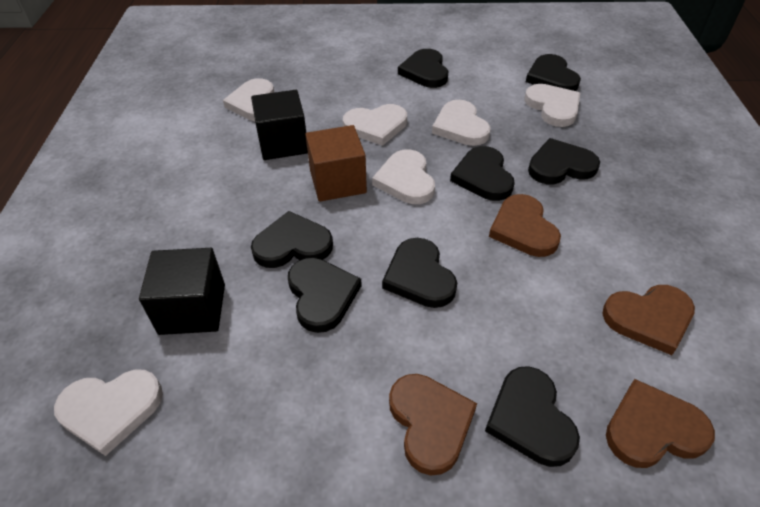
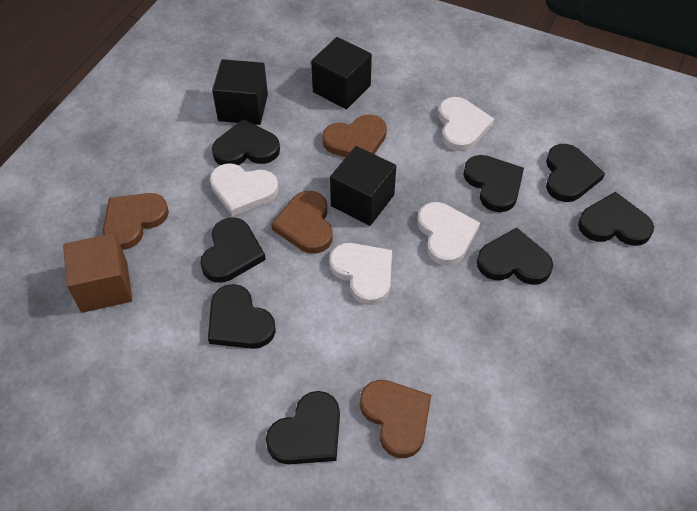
black cube: [139,248,225,335] [251,90,308,160] = 2 -> [212,59,268,125] [311,37,372,109] [330,146,396,226] = 3
white heart: [54,370,163,456] [223,78,274,121] [343,104,407,146] [372,149,435,204] [432,100,491,146] [524,84,580,127] = 6 -> [210,164,279,216] [329,243,392,305] [417,202,480,266] [438,97,494,151] = 4

